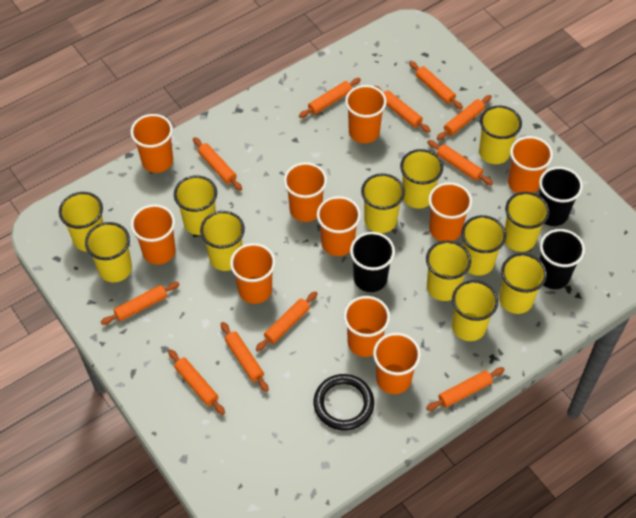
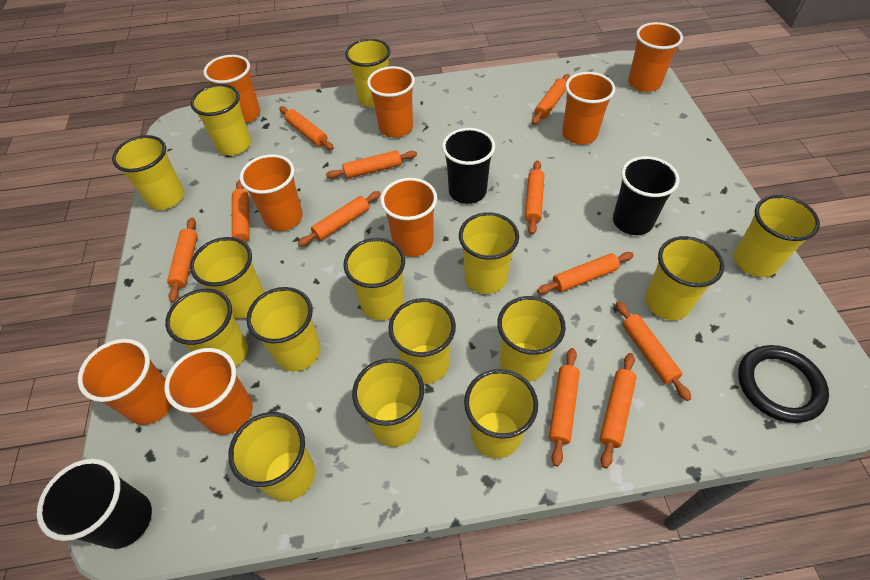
orange cup: [130,114,173,173] [131,204,176,265] [230,243,276,304] [284,162,327,222] [317,196,361,256] [344,296,390,357] [345,85,387,143] [373,333,421,394] [428,182,472,241] [508,136,553,193] = 10 -> [78,339,172,425] [164,348,253,435] [204,55,260,123] [240,154,303,231] [367,66,415,137] [380,178,437,257] [562,72,615,145] [628,22,683,92] = 8
yellow cup: [59,192,103,252] [85,222,132,282] [174,175,217,235] [200,211,245,271] [361,173,405,233] [400,149,443,209] [426,241,471,301] [452,280,498,341] [462,215,506,276] [479,106,522,164] [499,253,547,314] [505,192,550,252] = 12 -> [112,135,184,210] [165,288,248,367] [190,84,251,155] [190,237,264,319] [228,412,315,502] [246,287,320,372] [343,238,405,320] [345,39,391,108] [352,358,424,447] [388,298,456,384] [459,212,519,294] [464,369,538,458] [497,296,566,382] [645,236,724,320] [734,195,820,277] = 15

